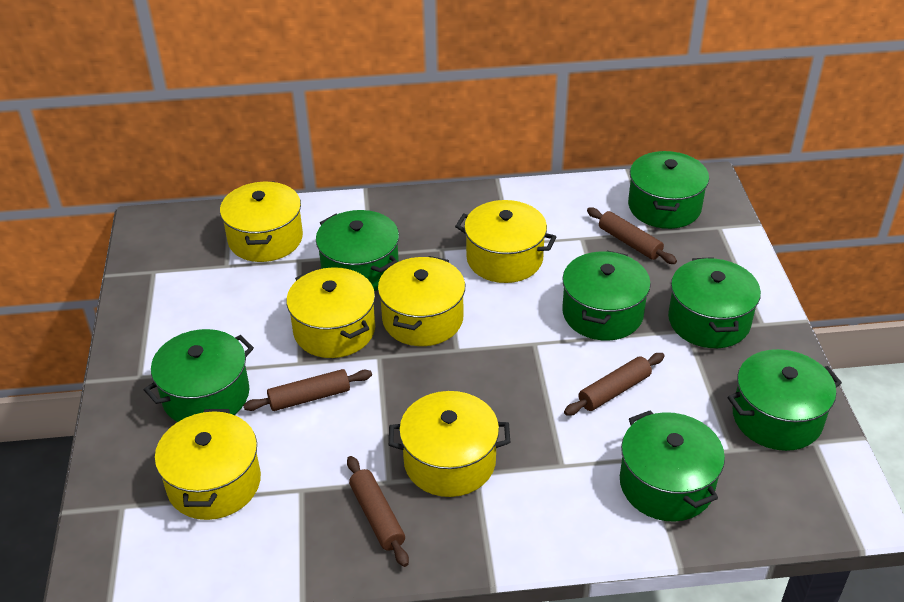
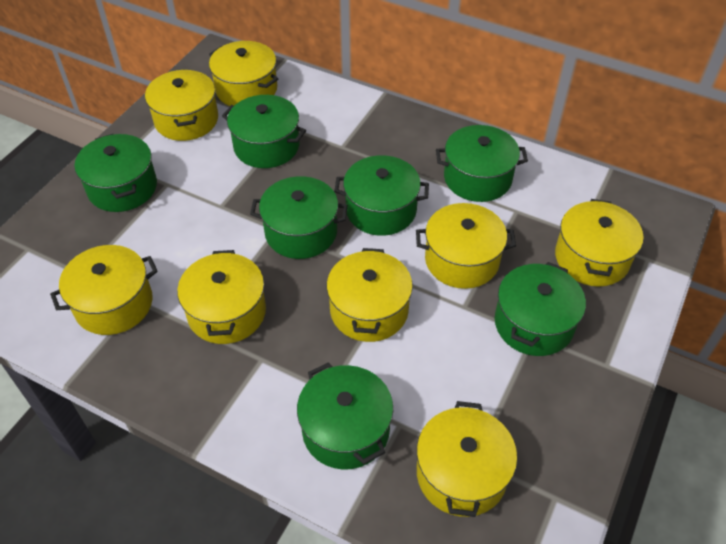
brown rolling pin: [243,369,372,411] [347,456,409,567] [564,353,664,416] [587,207,677,264] = 4 -> none = 0
yellow pot: [155,409,261,520] [220,181,303,262] [286,267,375,358] [378,256,465,346] [389,391,510,497] [455,200,556,283] = 6 -> [50,245,158,335] [145,69,218,141] [177,250,266,344] [209,41,279,106] [327,248,413,342] [416,203,516,289] [417,401,517,517] [555,199,643,287] = 8

